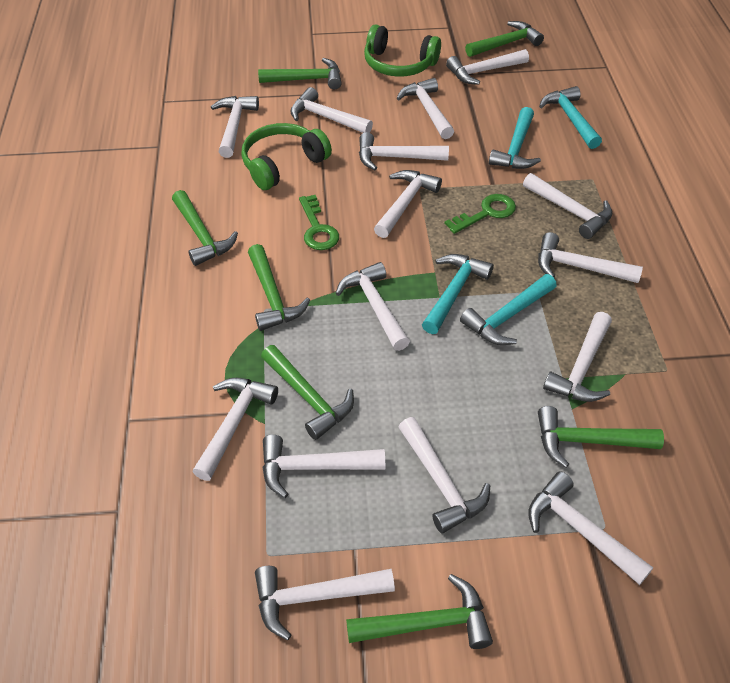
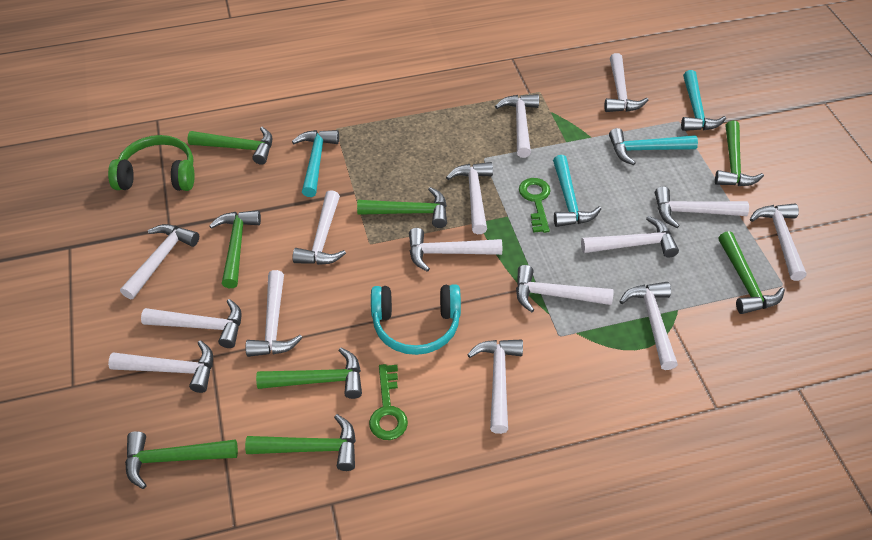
green hammer: [172,190,238,266] [248,244,310,331] [258,58,341,89] [261,345,354,440] [346,574,493,649] [465,21,544,57] [538,406,664,468] = 7 -> [125,431,238,489] [188,127,273,165] [209,210,261,288] [245,414,356,471] [256,348,362,399] [357,187,447,228] [715,120,764,186] [718,231,785,314] = 8
green headphones: [241,123,332,190] [364,24,441,77] = 2 -> [108,135,195,191] = 1
turquoise headphones: none = 0 -> [371,284,461,355] = 1

